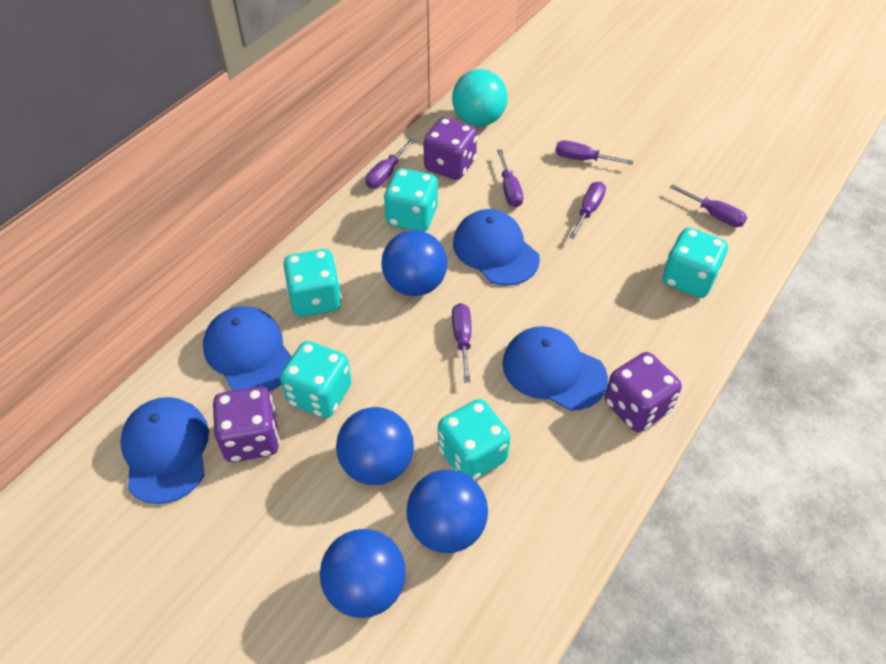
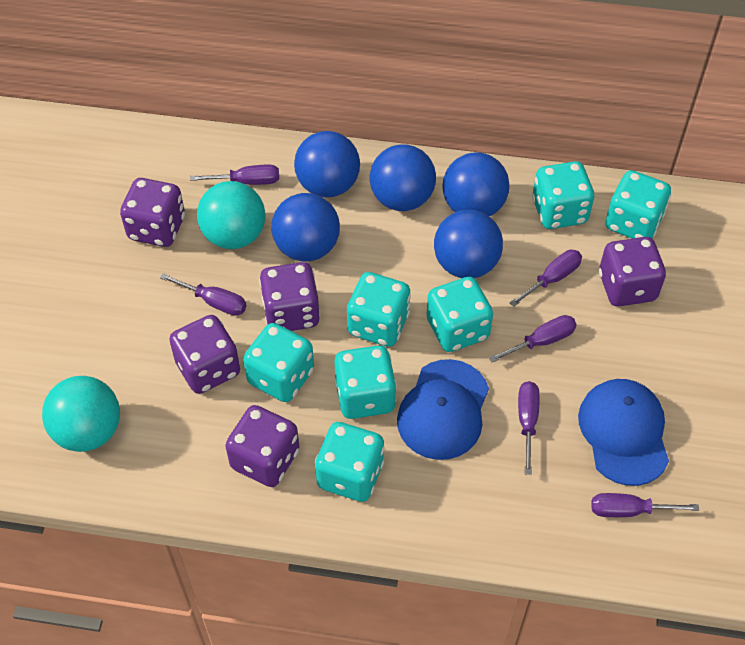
blue ball: [320,529,406,618] [336,407,414,485] [381,230,447,296] [406,470,488,553] = 4 -> [271,193,340,262] [294,131,360,197] [370,144,436,211] [434,210,503,278] [442,152,510,217] = 5
blue cap: [120,397,209,504] [203,306,292,392] [453,209,540,286] [502,326,608,411] = 4 -> [397,359,489,460] [578,379,669,486] = 2
purple dice: [213,386,280,462] [423,117,477,180] [605,352,682,432] = 3 -> [120,178,185,247] [169,315,240,394] [225,405,299,487] [259,262,320,331] [599,237,666,307] = 5
turquoise ball: [452,69,508,127] = 1 -> [42,376,120,452] [197,181,265,249] = 2
turquoise dice: [280,341,352,418] [283,249,342,317] [384,168,438,232] [438,399,511,480] [662,228,728,298] = 5 -> [243,323,314,402] [315,422,385,502] [334,345,397,419] [347,272,411,347] [426,277,493,352] [532,161,594,229] [606,170,671,239] = 7

